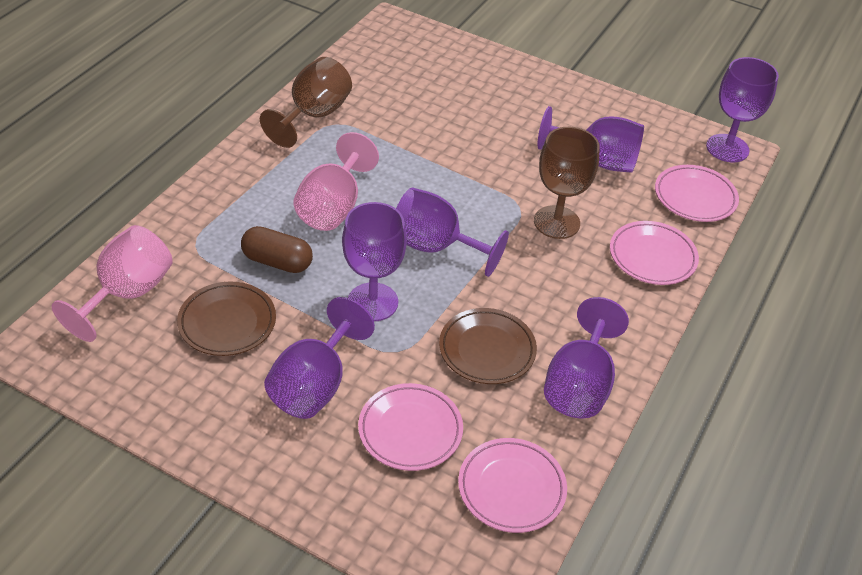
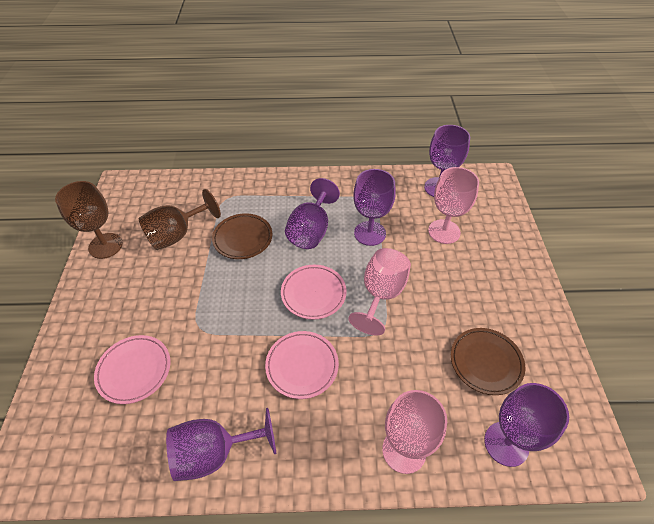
brown capsule: [241,226,313,273] = 1 -> none = 0
pink goblet: [51,225,173,342] [294,132,379,231] = 2 -> [348,248,411,335] [382,390,447,474] [428,167,479,244] = 3
pink plate: [358,383,463,471] [458,438,567,533] [610,221,699,285] [655,165,739,222] = 4 -> [94,335,170,404] [265,331,339,399] [281,265,347,320] = 3
purple goblet: [264,297,375,419] [342,202,407,321] [396,188,509,277] [538,106,644,173] [544,297,629,418] [706,57,779,162] = 6 -> [166,408,276,481] [285,178,340,249] [353,169,396,246] [424,125,470,197] [484,383,569,467] = 5

